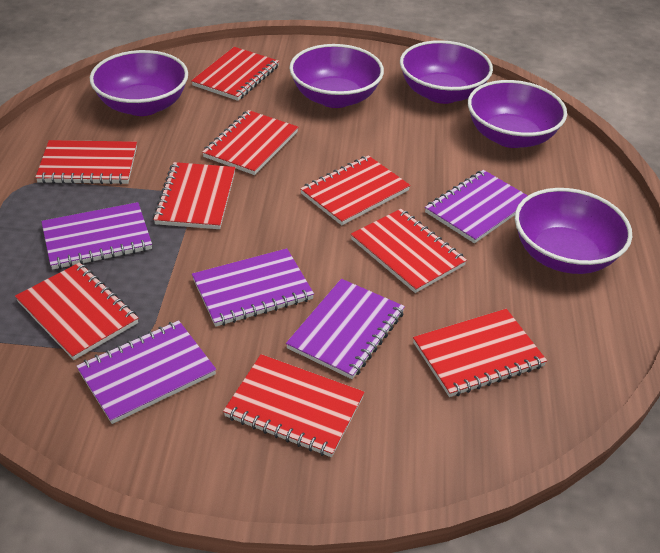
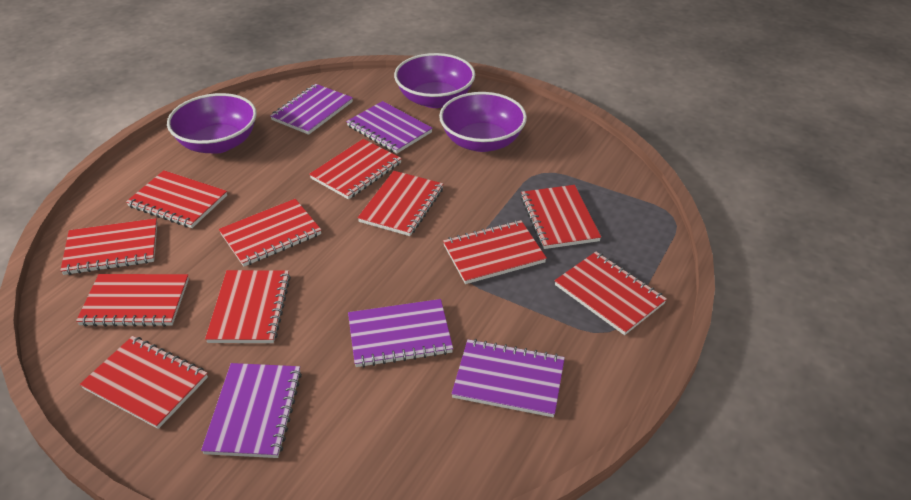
purple bowl: [90,50,188,116] [289,44,384,108] [400,40,493,104] [468,80,567,148] [515,188,632,274] = 5 -> [167,93,257,154] [394,53,475,108] [439,92,527,152] = 3
red notebook: [15,262,138,360] [35,140,137,184] [153,162,236,229] [191,47,279,101] [202,110,298,175] [223,354,365,457] [300,155,410,225] [351,209,467,293] [413,309,547,397] = 9 -> [60,218,157,275] [76,274,189,327] [80,336,208,429] [126,170,227,228] [205,270,291,343] [219,199,321,267] [309,139,402,199] [357,171,443,236] [443,220,547,284] [521,185,601,249] [555,252,667,335] = 11

